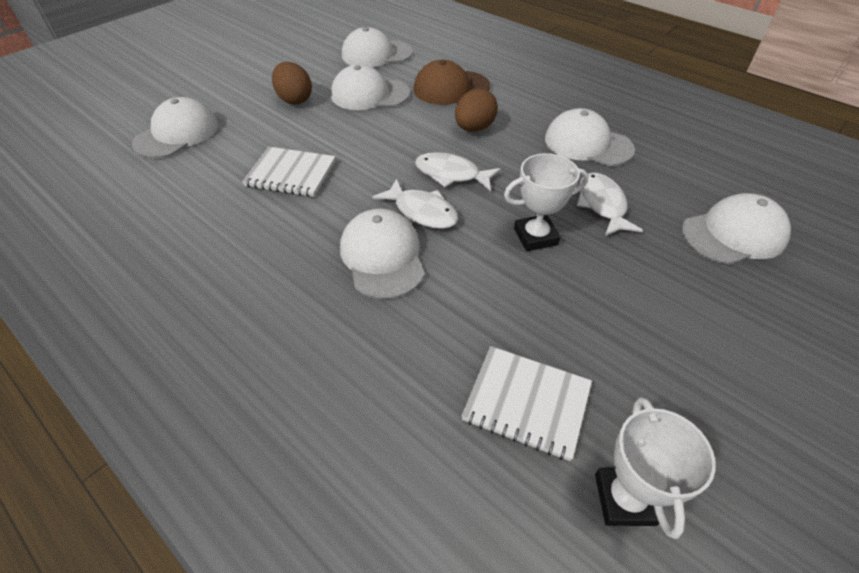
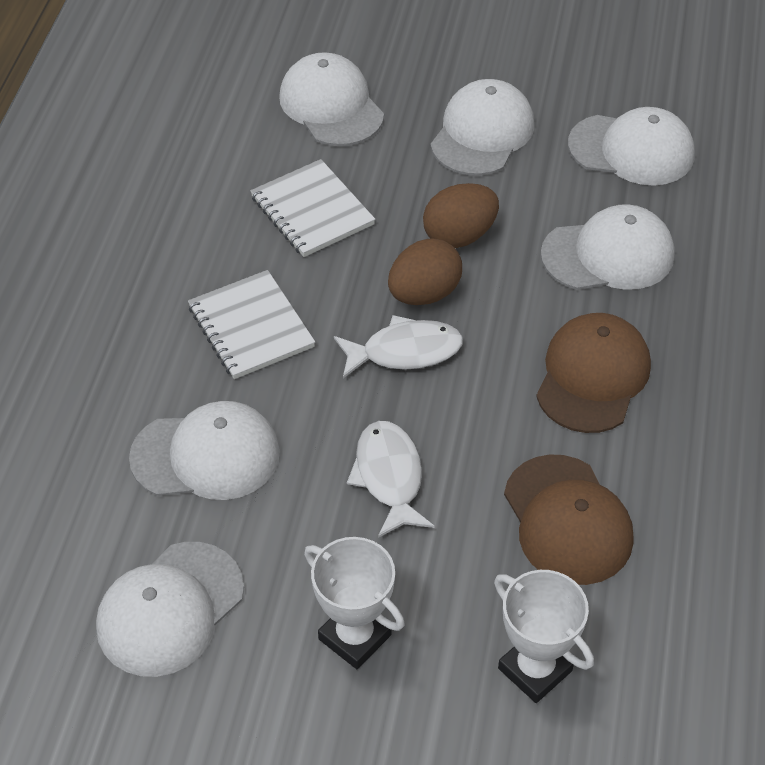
brown cap: [413,60,490,105] = 1 -> [504,454,633,585] [536,313,651,433] = 2
white fish: [372,178,458,229] [415,152,501,191] [577,172,643,236] = 3 -> [334,315,463,378] [347,421,435,538] = 2

